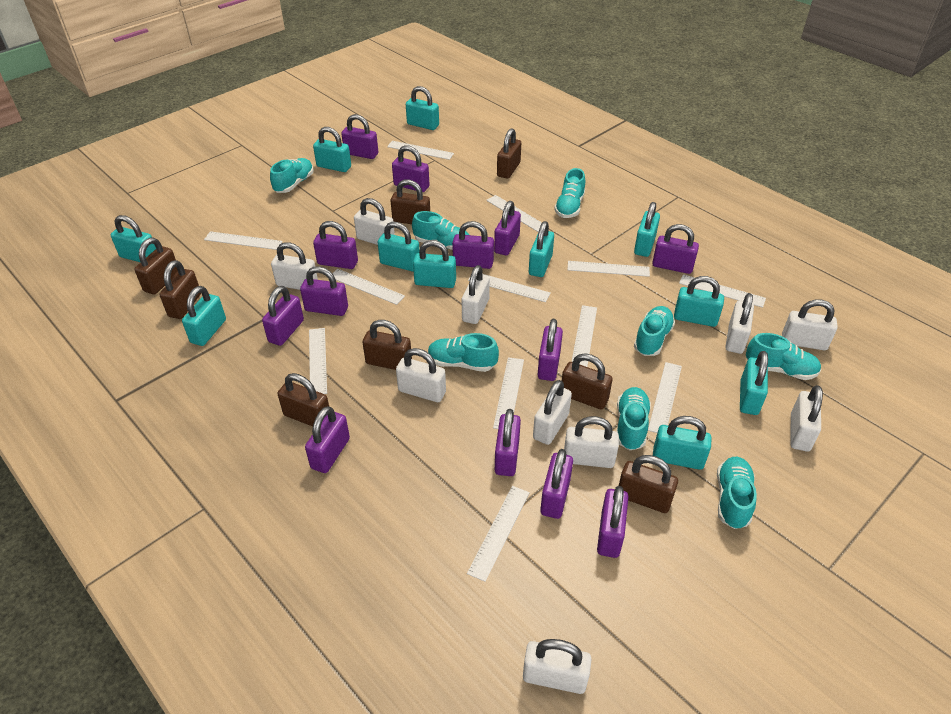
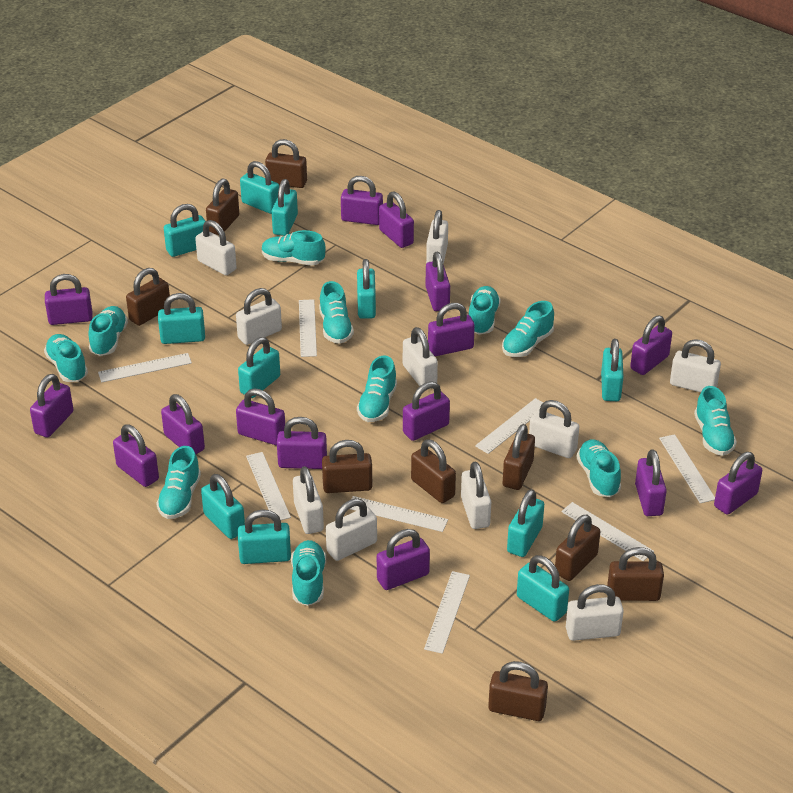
brown padlock: [134,238,178,294] [160,260,201,319] [278,373,329,427] [362,320,412,370] [391,179,430,224] [497,128,521,179] [562,353,613,410] [619,455,678,513] = 8 -> [126,268,171,326] [206,179,239,235] [265,139,307,188] [322,440,372,493] [411,439,456,503] [488,661,548,721] [503,424,535,490] [555,514,600,581] [607,547,664,601] = 9
purple padlock: [262,286,304,346] [300,266,348,316] [305,406,350,473] [313,221,358,269] [342,114,378,159] [392,145,430,192] [452,221,494,269] [494,201,521,255] [495,409,521,476] [538,319,563,381] [540,449,573,519] [597,486,628,558] [652,224,699,274] = 13 -> [30,374,74,438] [45,274,93,325] [113,424,159,487] [161,394,205,454] [236,389,285,445] [277,417,327,469] [341,176,383,225] [377,529,430,590] [379,192,414,248] [403,381,450,441] [426,252,450,311] [428,303,475,356] [630,316,672,375] [635,449,667,516] [714,452,762,515] = 15
turquoise shoe: [270,158,314,193] [412,211,469,250] [428,333,499,372] [554,168,585,218] [616,387,651,450] [634,306,675,356] [717,457,757,529] [746,333,821,380] = 8 -> [44,334,88,382] [88,306,128,356] [156,446,201,519] [262,230,326,266] [291,540,326,606] [319,281,354,344] [357,356,397,422] [469,286,501,335] [502,301,554,357] [576,439,621,497] [694,386,737,456] = 11
white ruler: [204,231,283,250] [309,328,327,394] [332,269,405,305] [387,141,454,160] [467,486,530,582] [468,274,551,302] [486,195,542,232] [493,357,524,429] [567,261,650,277] [572,305,597,367] [648,362,682,433] [679,274,766,308] = 12 -> [98,353,192,383] [246,452,291,520] [299,299,317,357] [350,496,448,532] [424,571,470,654] [475,398,543,454] [561,502,654,561] [659,434,715,503] = 8

